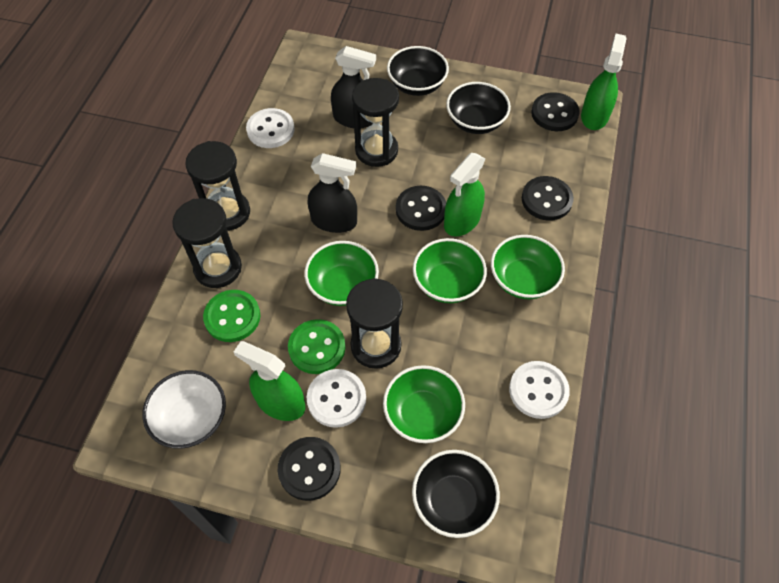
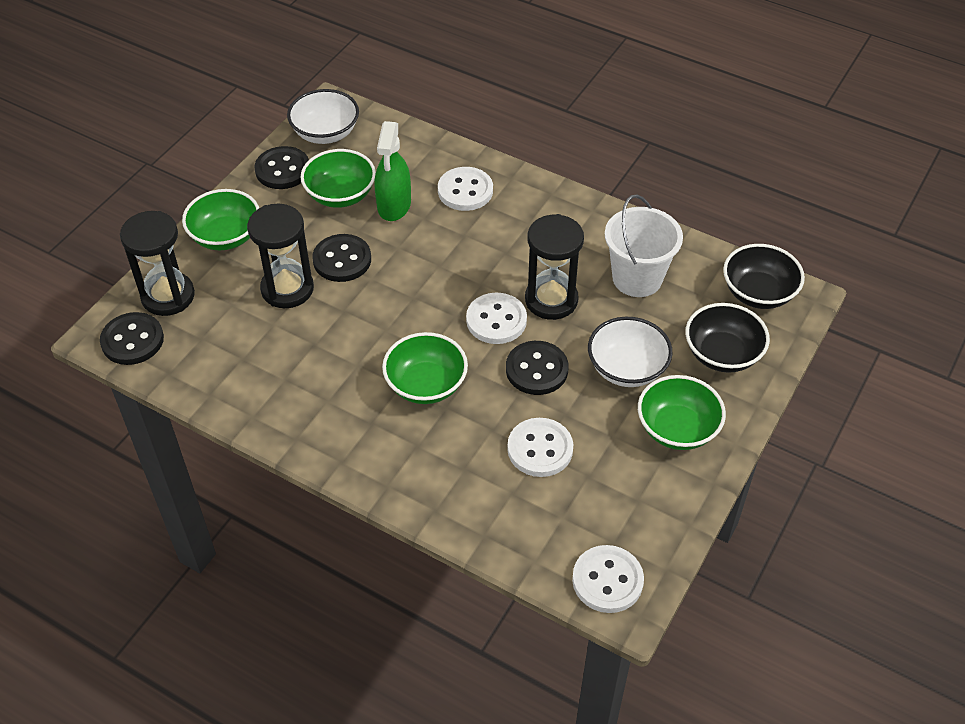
black bowl: [387,46,449,96] [412,450,500,538] [446,82,511,134] = 3 -> [685,303,770,373] [723,244,805,309] = 2
black hourglass: [172,198,242,288] [185,141,250,231] [346,278,403,369] [352,78,399,167] = 4 -> [120,211,195,316] [247,204,314,308] [525,214,584,320] = 3
black spray bottle: [308,153,357,233] [331,46,376,128] = 2 -> none = 0
green button: [203,290,260,342] [288,319,346,374] = 2 -> none = 0
green spray bottle: [234,341,305,421] [444,153,485,237] [581,34,627,130] = 3 -> [375,121,411,221] = 1
white bowl: [143,370,226,449] = 1 -> [287,89,359,144] [588,317,673,387] = 2
white bucket: none = 0 -> [605,194,683,297] = 1
white button: [246,108,295,148] [307,369,366,428] [509,361,570,419] = 3 -> [438,167,493,211] [466,293,527,344] [507,418,573,477] [572,545,644,613] = 4

